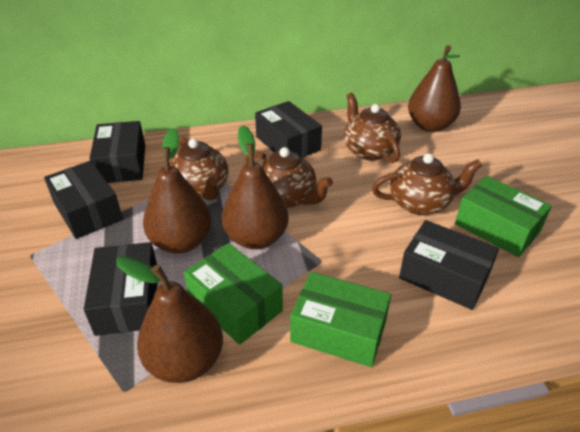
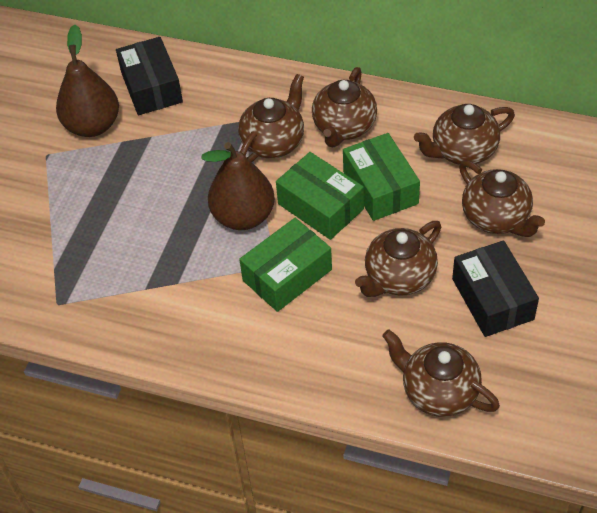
black box: [44,161,123,239] [84,242,157,336] [89,121,145,183] [255,101,322,158] [399,220,499,310] = 5 -> [116,37,183,115] [452,240,539,337] = 2
brown pear: [116,256,223,383] [143,128,212,254] [222,125,289,249] [408,45,461,132] = 4 -> [56,24,119,137] [202,142,275,230] = 2
brown teapot: [169,137,229,201] [245,147,333,208] [344,93,401,163] [372,153,482,215] = 4 -> [238,74,304,162] [312,67,377,147] [355,221,441,297] [382,329,500,417] [414,104,515,165] [459,160,545,237] = 6

